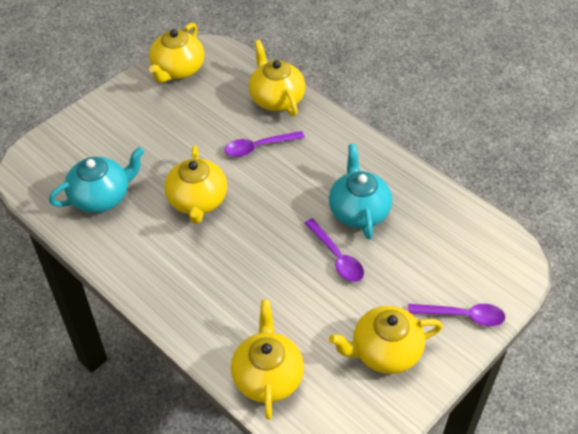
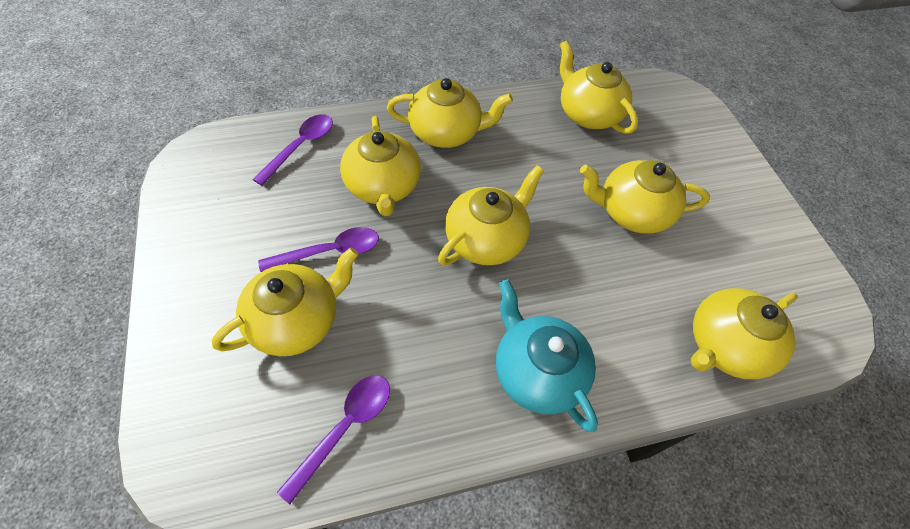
turquoise teapot: [49,147,145,213] [329,144,392,239] = 2 -> [496,279,598,432] = 1
yellow teapot: [149,23,204,83] [164,145,227,224] [231,300,304,420] [249,40,306,116] [329,306,443,374] = 5 -> [212,247,358,356] [340,116,421,216] [387,78,513,148] [438,165,544,265] [560,40,638,134] [580,160,710,234] [691,288,798,379] = 7

